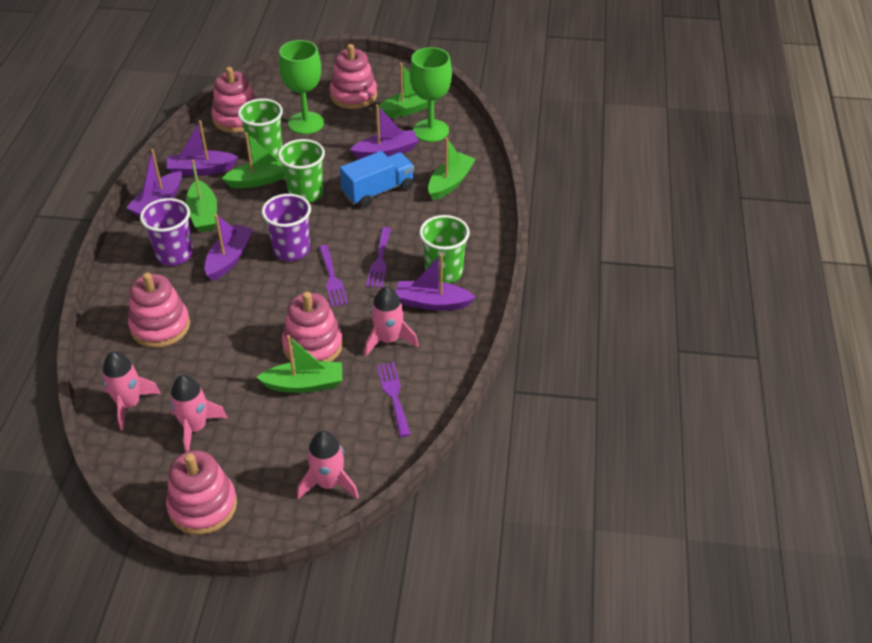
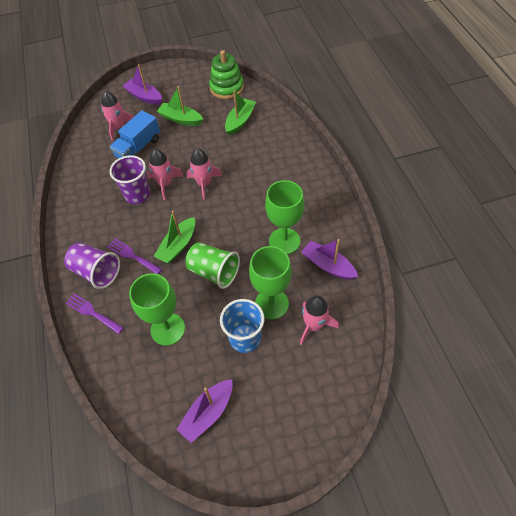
blue cup: none = 0 -> [220,299,264,353] = 1
green boat: [186,160,217,232] [221,132,285,188] [256,335,343,393] [379,63,436,118] [428,138,476,200] = 5 -> [154,211,195,263] [157,86,203,126] [225,90,256,135] = 3
green cup: [238,98,283,158] [278,139,325,203] [419,215,470,283] = 3 -> [186,242,240,289] = 1
green goblet: [279,40,324,134] [410,47,452,142] = 2 -> [129,273,185,346] [249,246,292,320] [265,180,304,254] = 3
green stacking toy: none = 0 -> [209,50,244,99] = 1
pink stacking toy: [128,272,190,348] [166,450,237,535] [211,67,256,133] [282,292,343,362] [329,44,377,109] = 5 -> none = 0
purple boat: [126,149,182,217] [167,120,238,176] [205,214,253,281] [350,105,419,159] [396,254,475,311] = 5 -> [123,64,162,105] [176,379,233,443] [301,239,358,280] = 3
purple fork: [319,245,348,307] [366,227,391,288] [377,362,411,437] = 3 -> [65,293,124,334] [107,239,162,274] = 2

